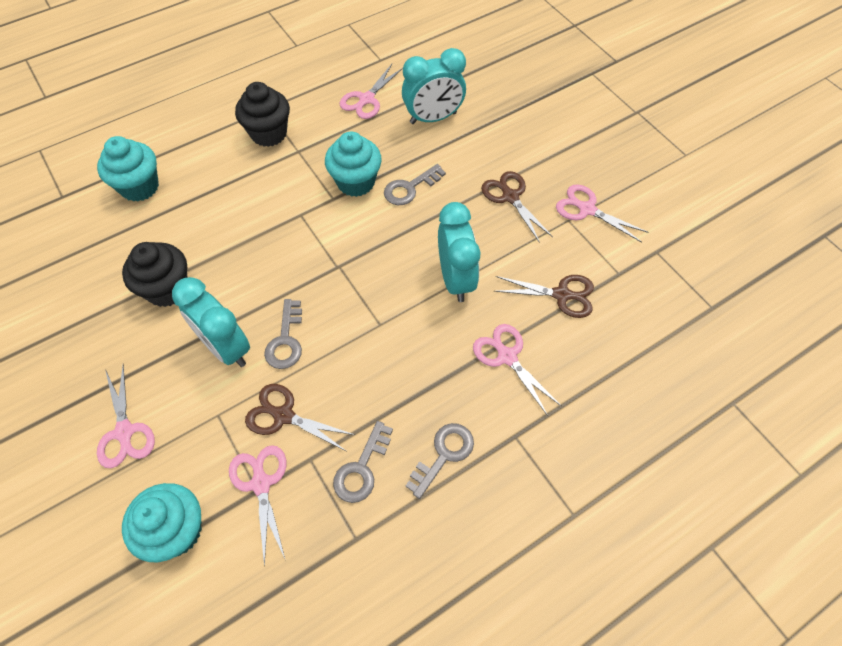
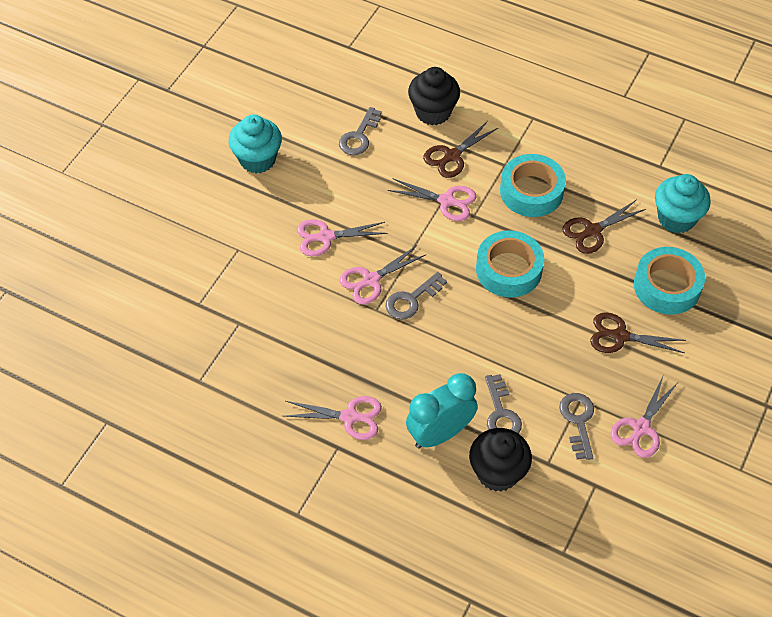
turquoise clock: [172,277,250,367] [402,48,466,124] [438,202,480,302] = 3 -> [406,373,477,449] = 1
turquoise cupcake: [97,136,159,201] [122,483,202,562] [325,132,382,197] = 3 -> [229,115,282,174] [655,174,710,233] = 2
turquoise tape: none = 0 -> [476,231,544,297] [500,154,566,217] [634,247,705,315] = 3

